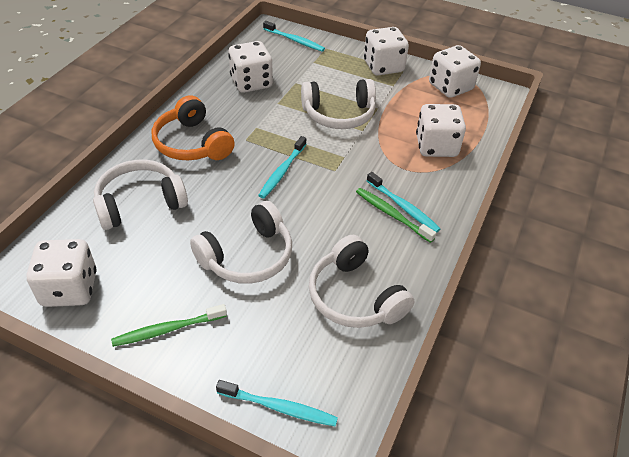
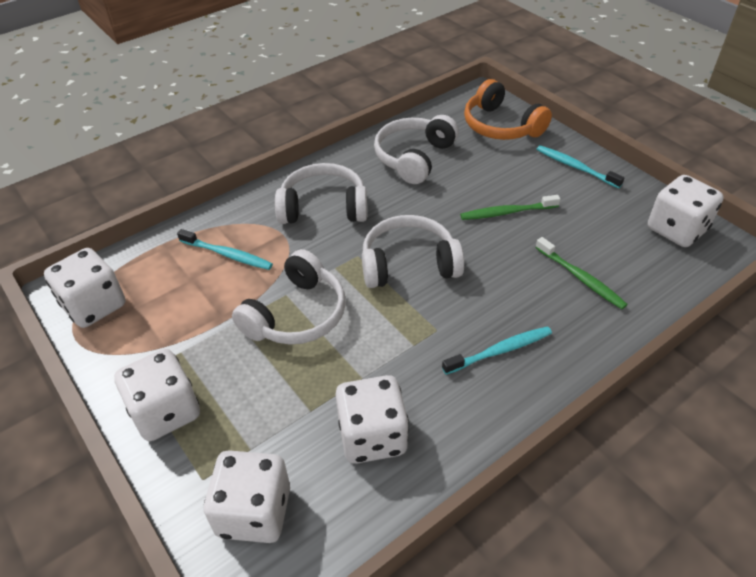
turquoise toothbrush: [216,380,338,426] [258,136,306,199] [263,21,325,52] [367,172,441,233] = 4 -> [177,229,273,270] [442,326,552,375] [536,145,624,188] = 3

